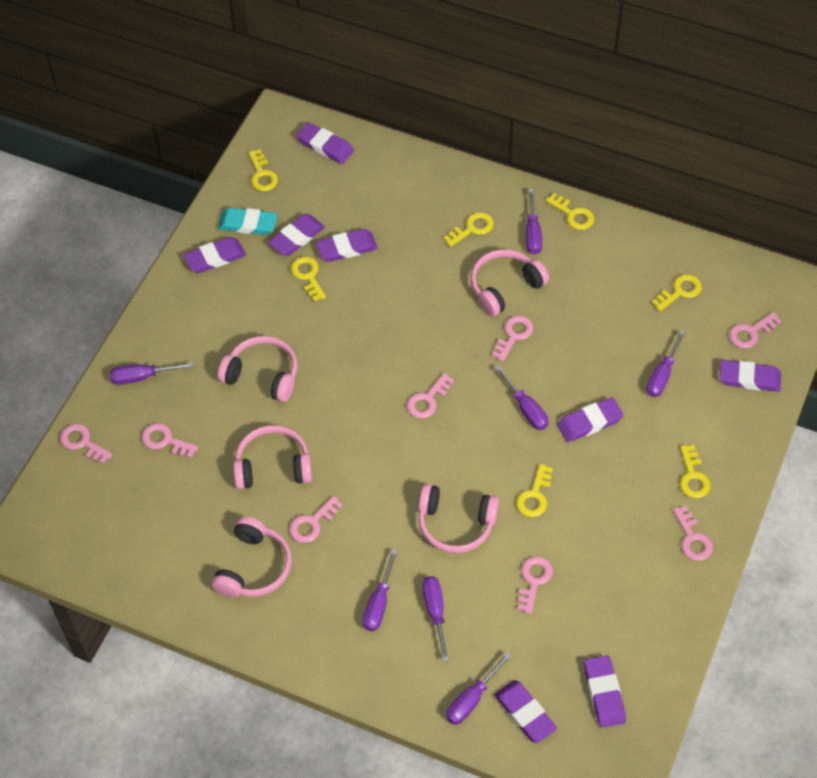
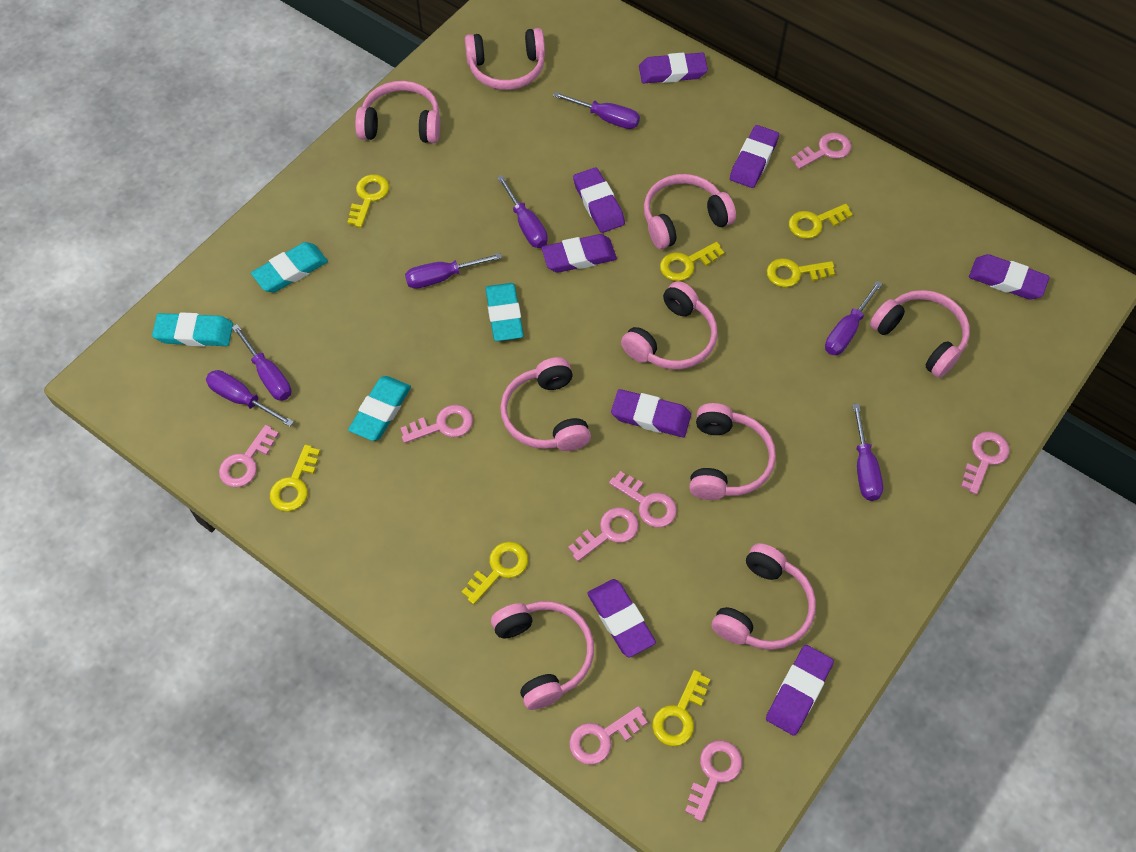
pink headphones: [212,517,292,598] [218,336,297,402] [233,425,312,489] [418,484,499,553] [471,249,549,316] = 5 -> [355,81,440,143] [465,28,545,90] [491,601,594,710] [500,357,591,451] [621,281,718,369] [644,174,736,249] [689,403,776,500] [712,543,816,650] [870,290,970,378] = 9
turquoise eraser: [218,208,278,235] = 1 -> [152,312,233,347] [251,242,328,292] [348,376,411,441] [485,283,524,341] = 4

